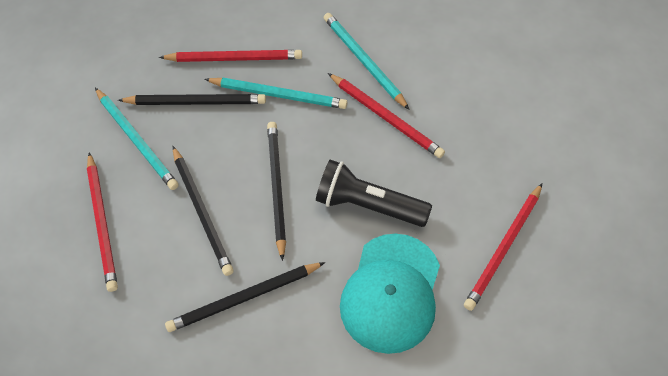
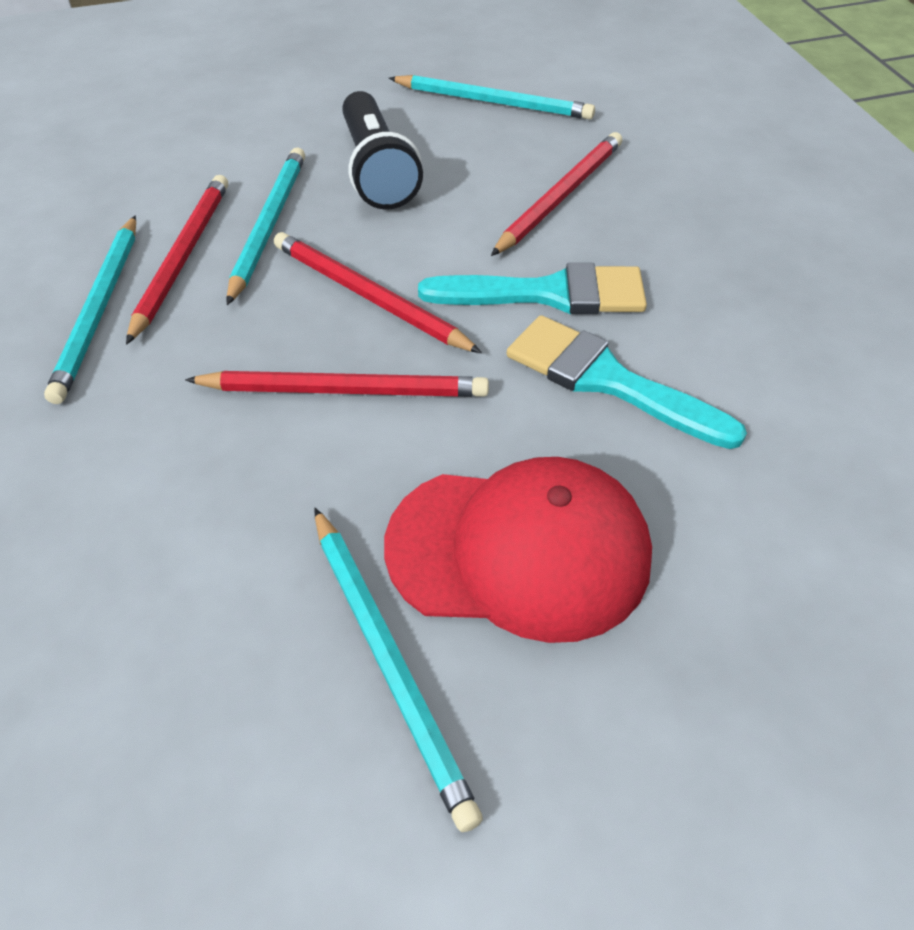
black pencil: [118,94,266,105] [165,262,325,332] [173,146,234,276] [267,122,286,261] = 4 -> none = 0
red cap: none = 0 -> [384,457,652,643] = 1
turquoise brush: none = 0 -> [418,263,647,314] [507,315,747,449] = 2
turquoise cap: [340,233,440,354] = 1 -> none = 0
turquoise pencil: [95,88,179,190] [205,78,347,109] [323,13,410,110] = 3 -> [44,216,136,404] [227,147,305,305] [314,508,483,832] [389,75,595,120] = 4

